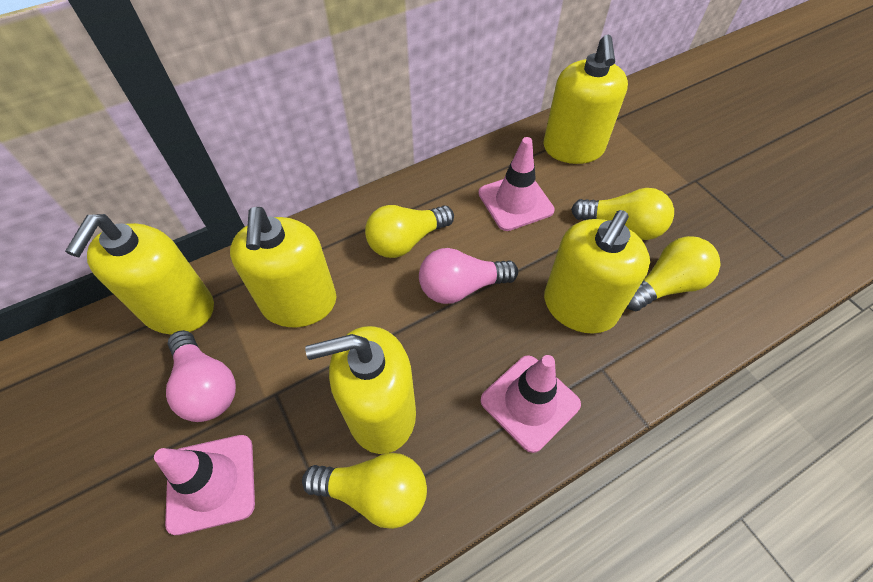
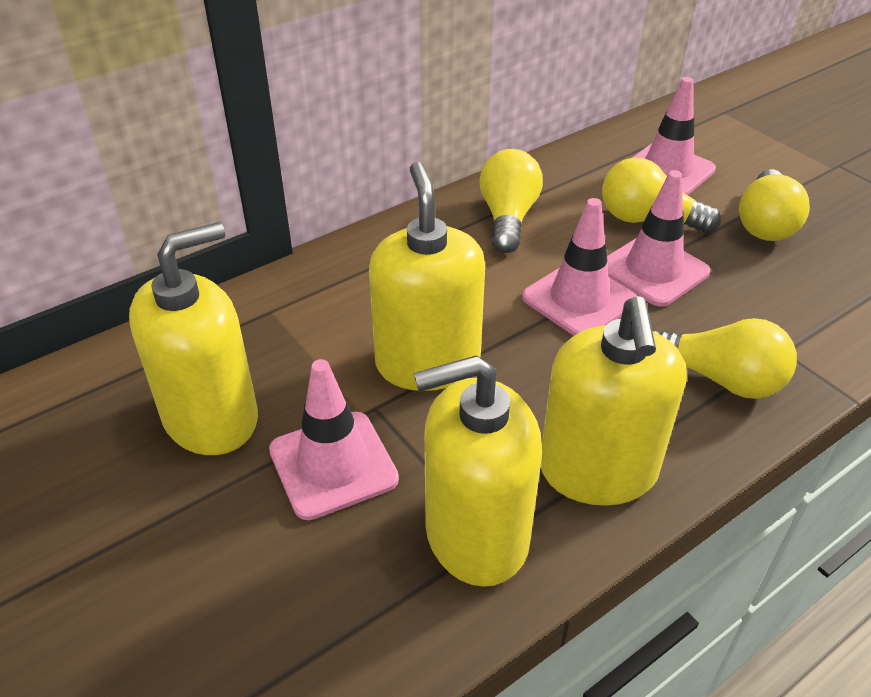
pink light bulb: [166,330,236,422] [419,248,518,304] = 2 -> none = 0
pink traffic cone: [154,435,255,535] [478,137,555,231] [480,355,581,453] = 3 -> [269,359,399,520] [522,198,637,336] [607,170,710,307] [632,77,716,195] = 4
yellow soap dispenser: [65,214,214,335] [230,207,336,327] [305,326,416,454] [543,35,628,164] [544,210,650,334] = 5 -> [129,222,258,455] [369,162,485,391] [414,355,542,587] [541,296,687,506] = 4

